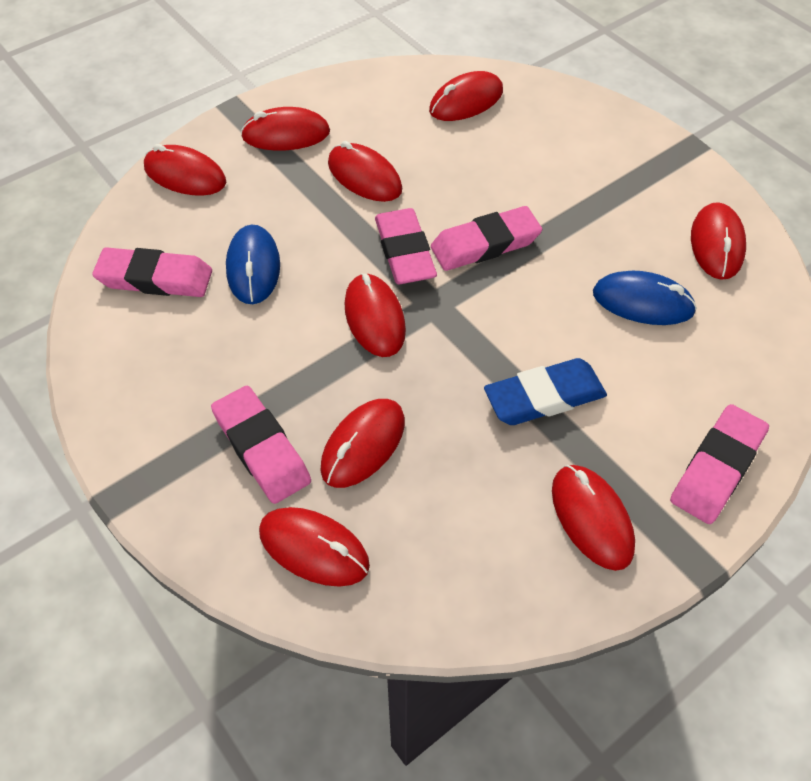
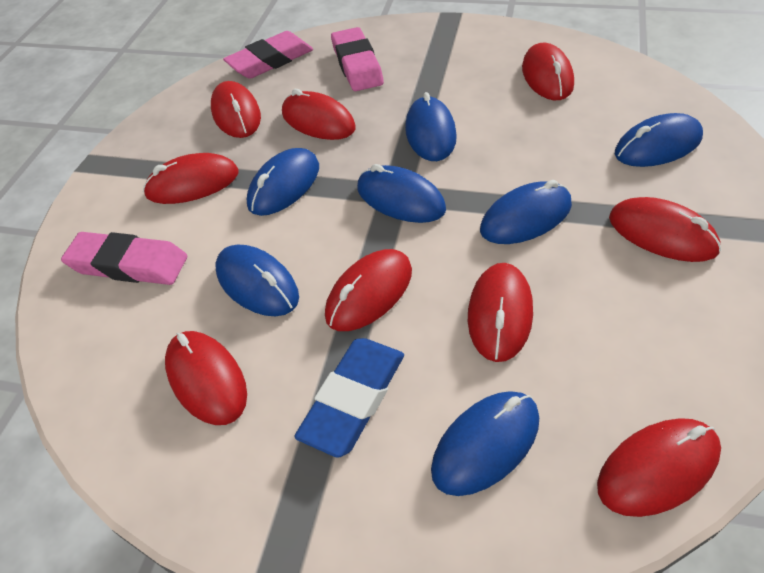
blue mouse: [226,224,280,304] [593,271,697,325] = 2 -> [215,245,299,316] [247,148,319,216] [357,164,446,223] [405,92,457,161] [431,391,539,496] [480,180,572,244] [615,113,703,167] = 7
pink eraser: [92,247,212,297] [211,386,311,504] [375,208,437,284] [431,206,542,271] [670,404,769,524] = 5 -> [61,232,187,285] [223,31,313,79] [331,27,384,91] = 3

